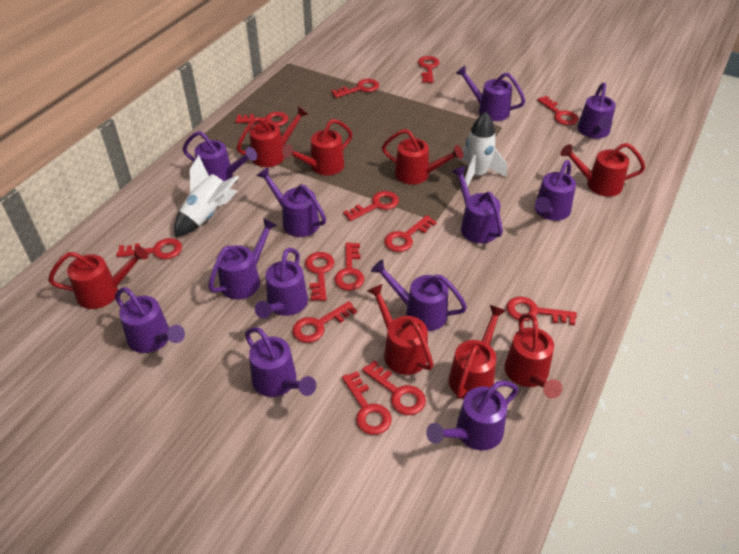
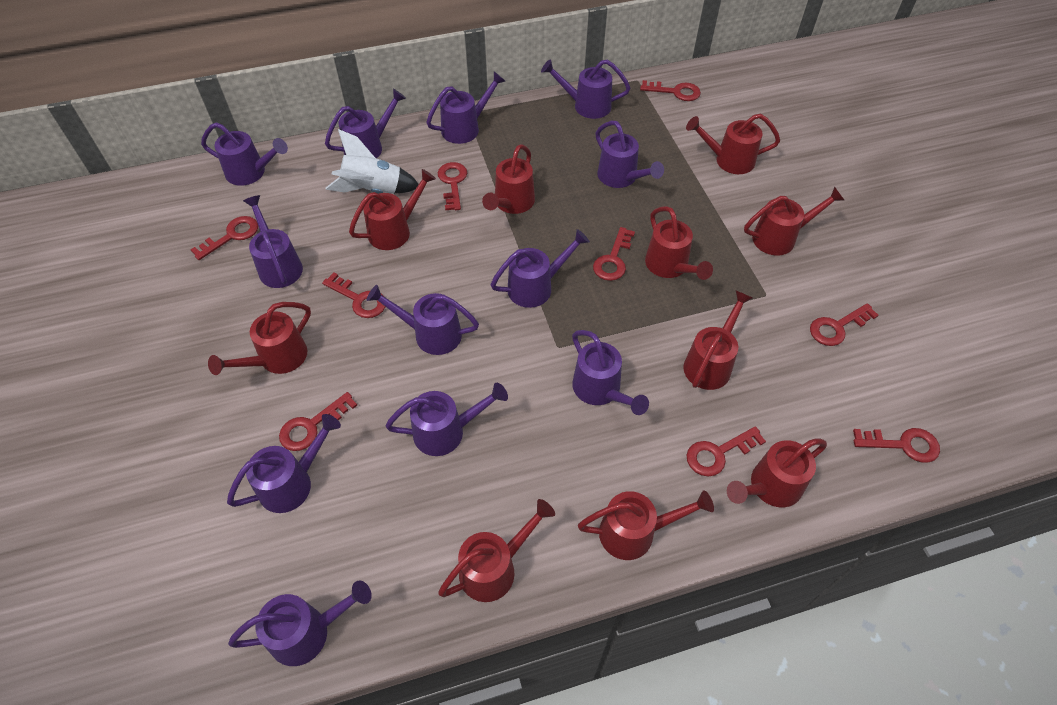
red key: [117,238,182,259] [236,112,289,126] [292,301,357,343] [305,252,334,301] [331,79,379,98] [334,242,364,291] [342,371,392,435] [343,191,399,221] [362,360,426,415] [384,215,436,252] [418,56,439,83] [506,297,577,325] [537,96,578,125] = 13 -> [191,216,259,260] [279,392,357,451] [322,273,385,318] [438,162,467,210] [593,227,635,281] [640,80,701,101] [687,426,766,476] [810,303,878,346] [853,428,940,463] = 9
red watering can: [48,246,148,309] [237,106,308,167] [282,119,353,175] [367,284,433,375] [382,129,463,185] [449,305,506,399] [504,313,562,398] [560,143,645,197] = 8 -> [208,302,311,375] [349,169,436,250] [438,499,555,602] [482,144,535,214] [578,490,714,560] [645,206,713,280] [683,290,753,390] [686,114,780,174] [727,439,827,507] [744,187,845,256] = 10
white rocket: [174,155,239,237] [459,112,507,187] = 2 -> [325,129,419,194] = 1

